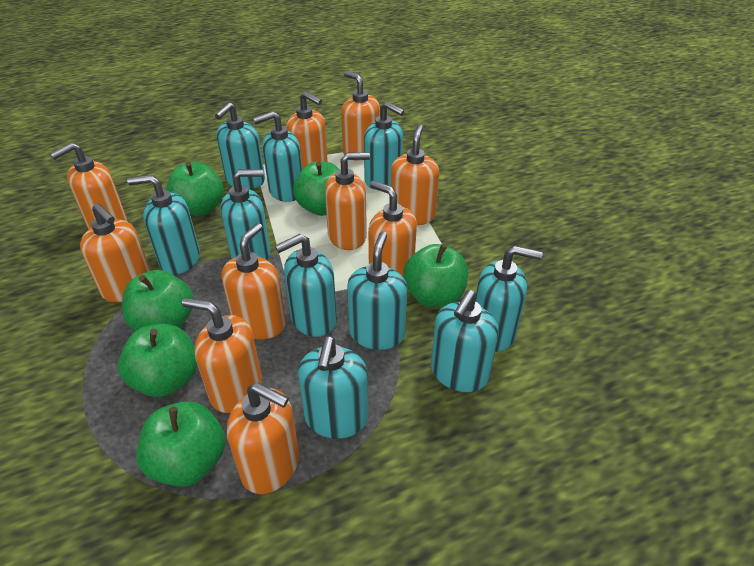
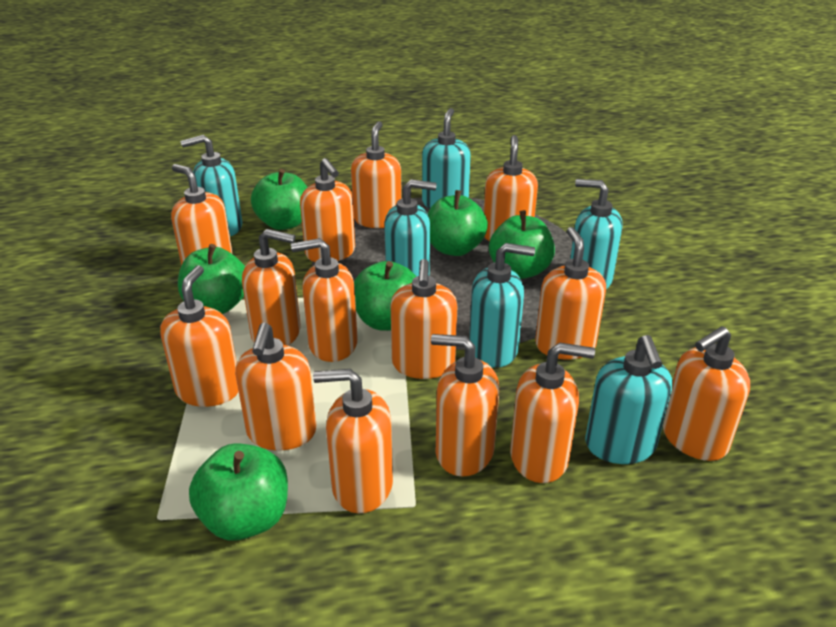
orange soap dispenser: [50,143,127,229] [80,203,151,302] [182,298,262,413] [221,223,286,340] [227,383,299,494] [286,91,328,170] [325,152,370,250] [341,71,380,161] [368,181,417,278] [391,124,439,225] = 10 -> [160,265,239,407] [171,164,233,266] [235,323,316,450] [242,229,301,346] [291,238,358,362] [300,158,355,262] [313,369,393,513] [351,121,402,228] [390,259,457,379] [431,334,499,477] [484,135,538,241] [510,342,595,483] [535,227,606,360] [663,326,750,461] = 14
turquoise soap dispenser: [127,175,200,275] [215,102,265,189] [221,169,270,260] [253,111,302,202] [275,234,337,337] [298,336,368,439] [347,231,408,350] [364,101,405,190] [431,290,499,392] [475,246,543,352] = 10 -> [180,135,243,236] [384,179,437,276] [422,108,471,208] [469,243,535,368] [570,179,622,289] [585,335,673,464] = 6

